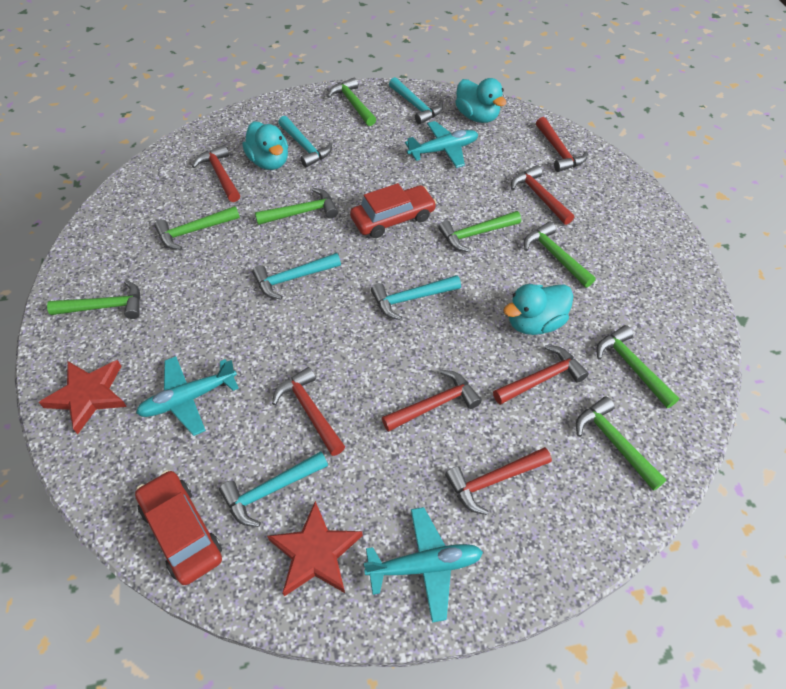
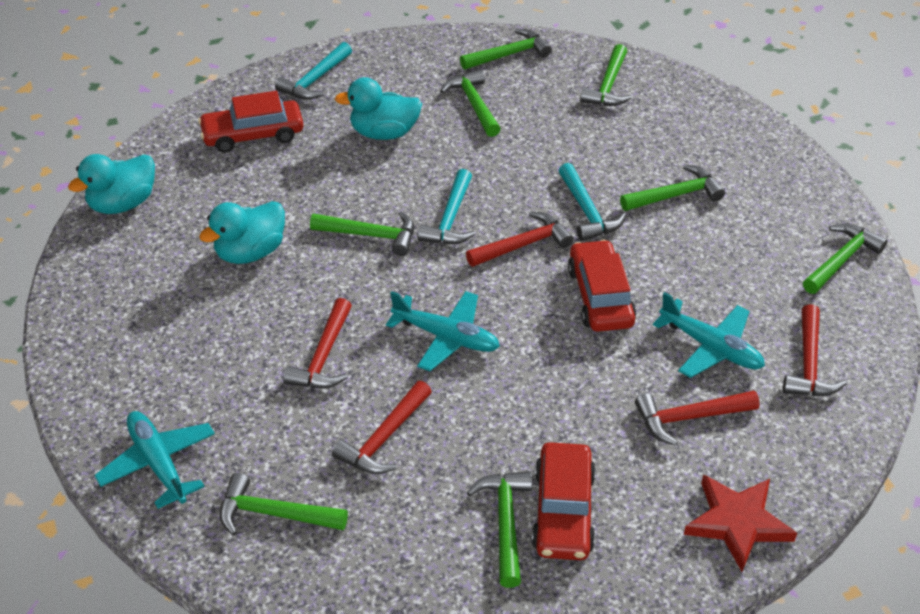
red car: [135,470,222,585] [350,183,437,238] = 2 -> [198,91,303,152] [532,442,596,560] [568,240,636,332] = 3
red hammer: [192,145,240,202] [272,367,345,456] [382,370,482,432] [445,447,552,515] [493,345,589,405] [511,165,574,225] [536,117,588,172] = 7 -> [283,298,352,388] [332,381,432,474] [466,212,573,267] [635,391,760,446] [783,304,847,396] = 5
red star: [39,360,127,434] [267,501,363,596] = 2 -> [684,475,797,572] = 1
turquoise hammer: [219,451,328,527] [252,253,341,299] [278,116,332,168] [371,275,461,320] [389,77,443,125] = 5 -> [275,42,352,100] [418,169,475,244] [559,163,626,241] = 3

